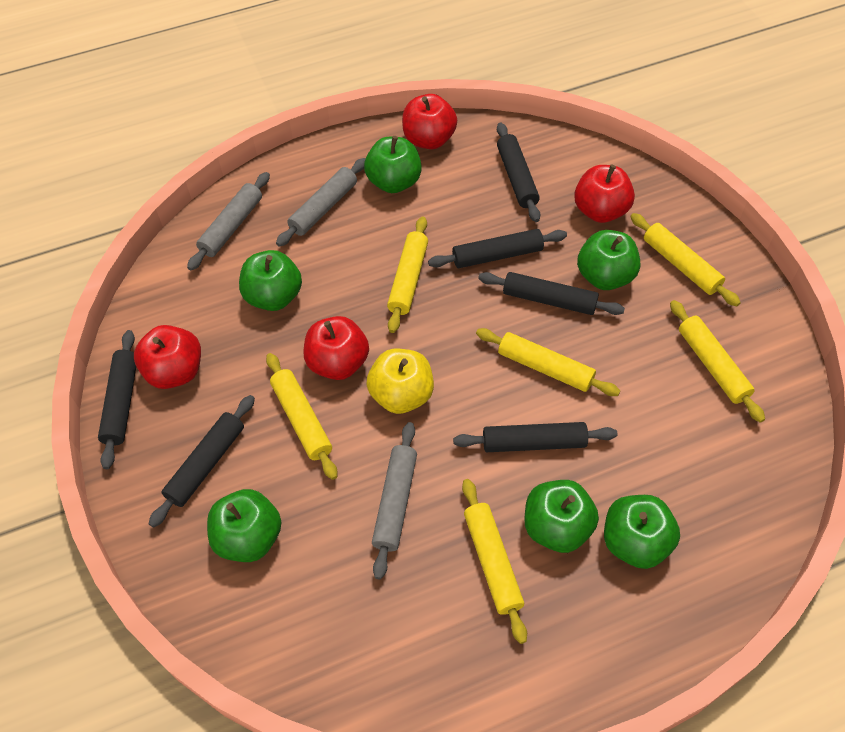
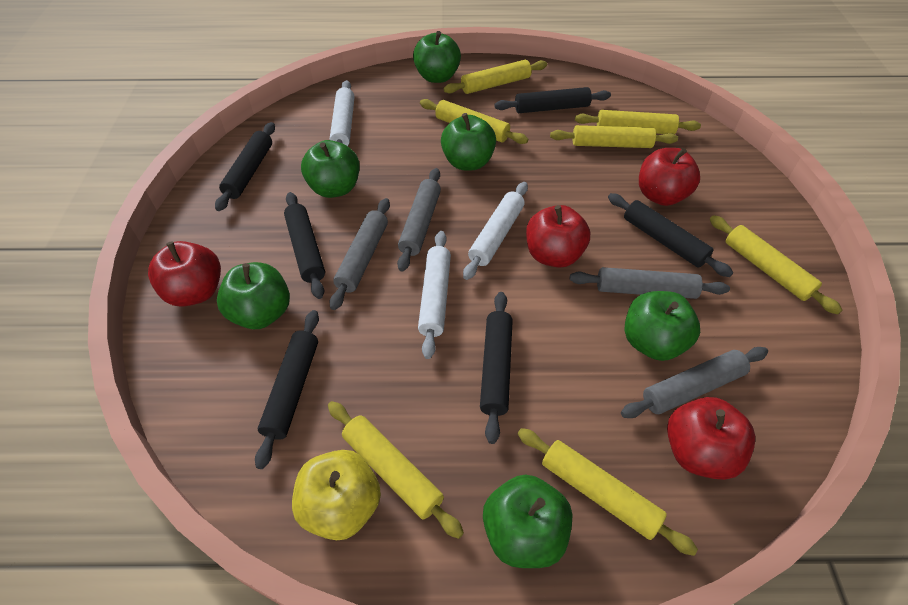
grey rolling pin: [187,172,270,270] [276,158,365,247] [372,422,417,580] = 3 -> [330,198,390,310] [397,168,441,271] [570,267,730,299] [621,347,768,418] = 4
white rolling pin: none = 0 -> [330,80,355,146] [418,231,451,359] [463,182,528,280] = 3
yellow rolling pin: [266,353,338,480] [387,216,428,333] [462,479,527,644] [476,328,620,396] [630,213,741,306] [670,300,765,423] = 6 -> [328,401,464,539] [420,99,528,144] [443,60,547,94] [518,428,698,556] [550,125,678,148] [575,110,701,134] [710,215,842,314] = 7

